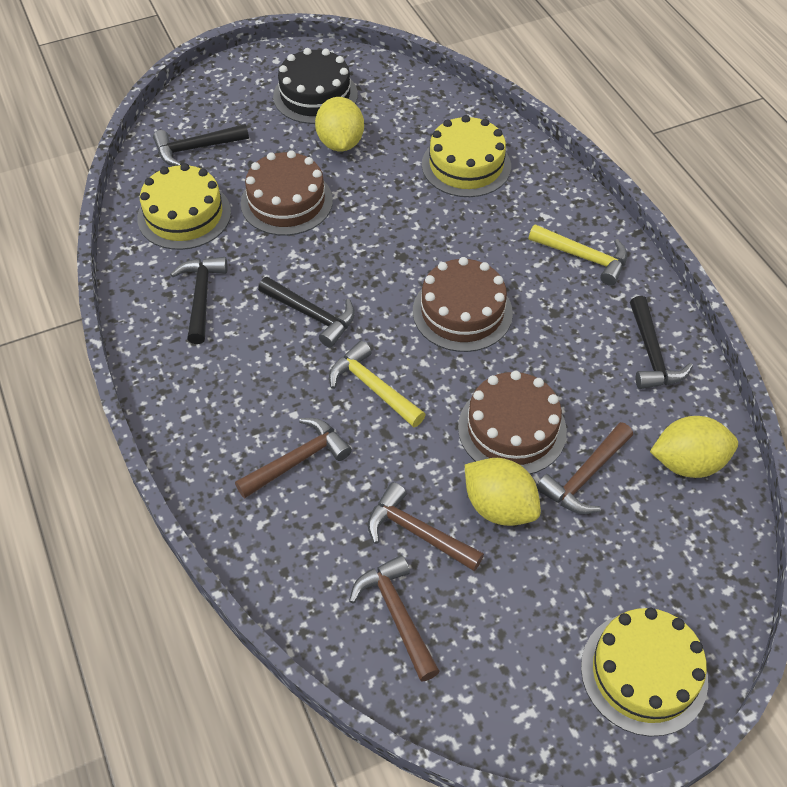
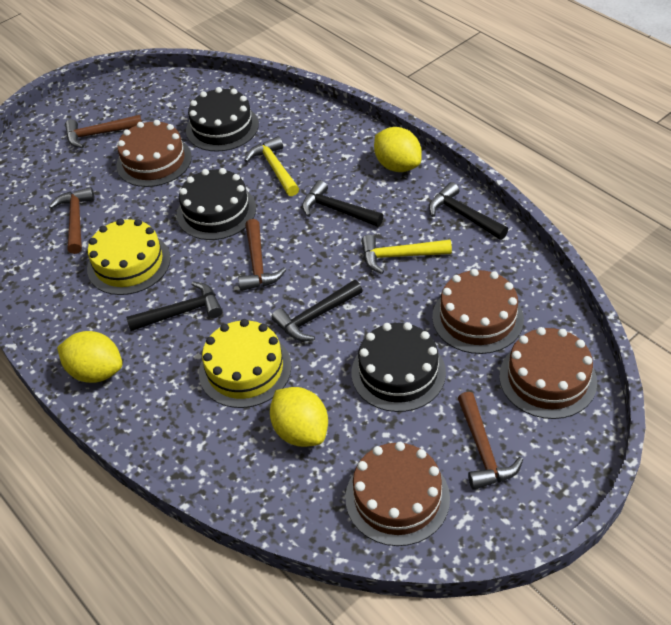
black cake: [273,48,358,124] = 1 -> [177,168,256,240] [186,87,259,152] [352,322,446,412] = 3
brown cake: [241,150,333,236] [413,257,513,352] [458,371,567,474] = 3 -> [116,120,192,187] [345,442,450,546] [432,269,524,354] [499,327,597,419] = 4
yellow cake: [137,163,231,250] [422,115,511,197] [581,608,708,737] = 3 -> [87,219,171,295] [199,319,292,408] = 2

